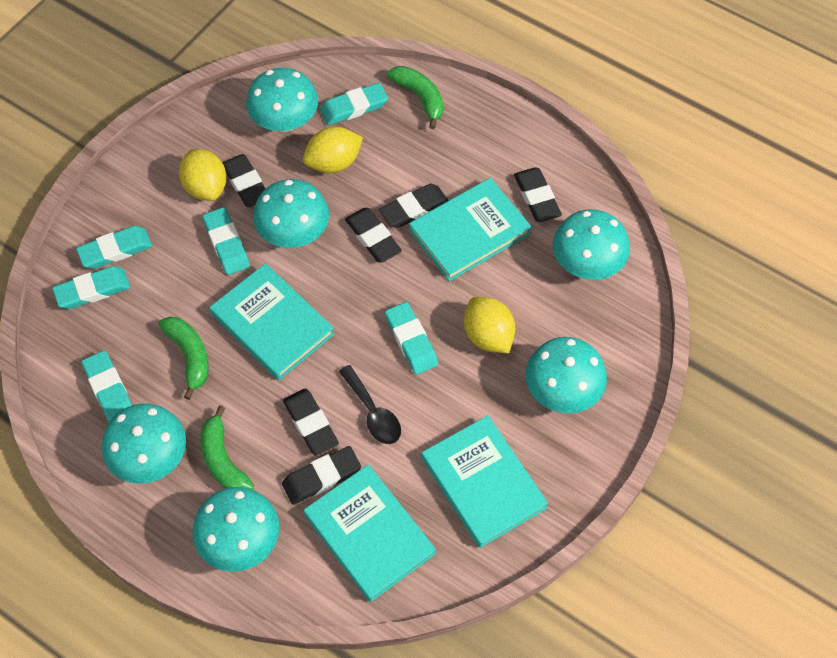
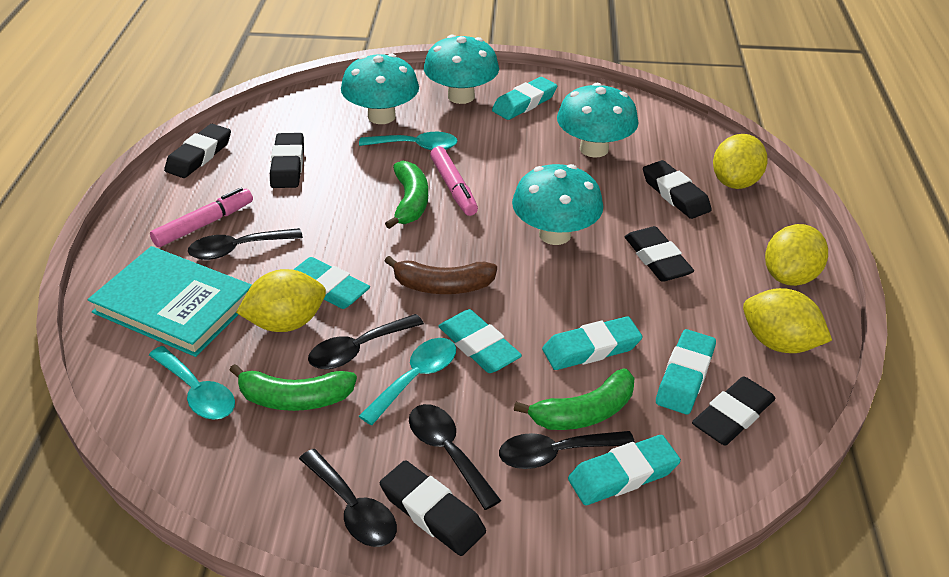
black spoon: [339,365,401,444] = 1 -> [188,228,303,260] [299,449,397,547] [308,314,424,369] [409,404,501,510] [499,431,635,469] = 5
brown banana: none = 0 -> [385,256,497,294] = 1
pink marker: none = 0 -> [150,188,253,247] [430,146,478,216] = 2
turquoise book: [210,263,334,380] [304,464,436,602] [409,178,532,281] [422,415,548,548] = 4 -> [88,246,252,357] = 1
turquoise mushroom: [102,404,186,484] [193,487,279,572] [246,68,318,132] [253,179,329,248] [525,337,607,413] [553,210,630,280] = 6 -> [341,54,419,124] [424,35,499,104] [512,164,603,245] [557,83,638,158] = 4
turquoise spoon: none = 0 -> [149,346,235,420] [359,132,458,150] [359,338,456,425] = 3
yellow lemon: [179,149,227,201] [303,127,363,173] [464,297,515,353] = 3 -> [236,269,326,332] [713,134,768,189] [743,288,832,353] [765,224,828,286] = 4

